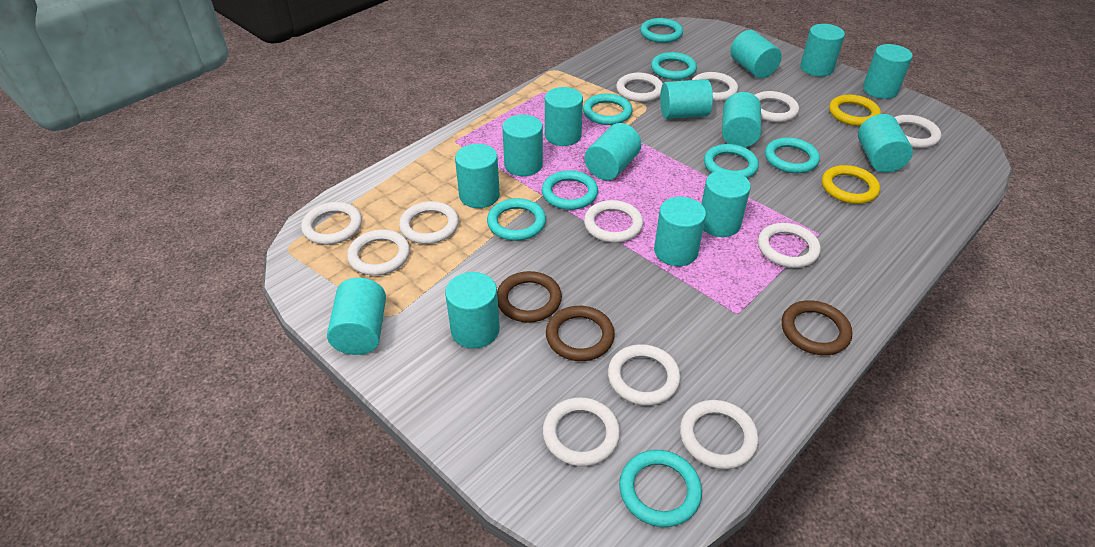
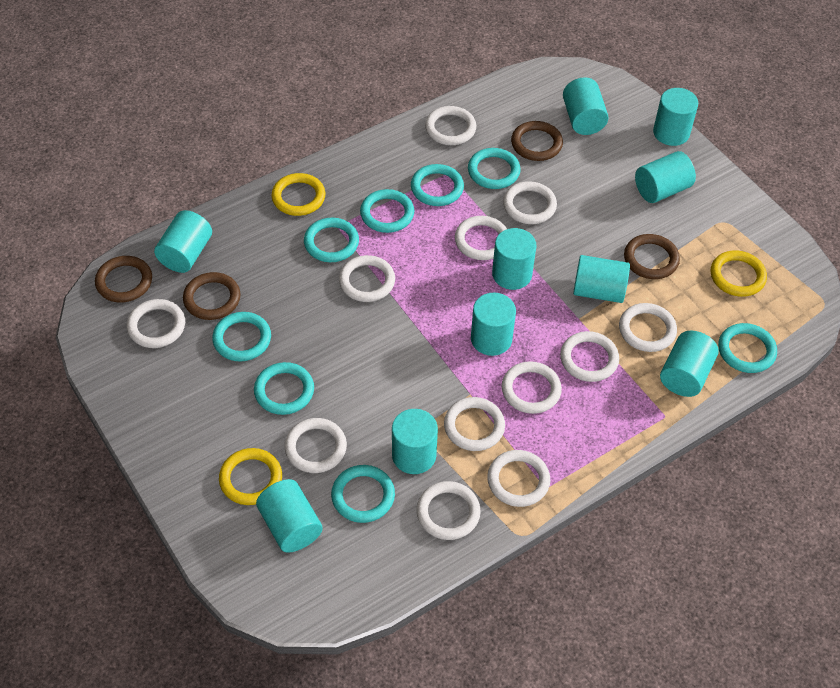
brown ring: [497,271,562,323] [546,306,615,361] [782,300,852,355] = 3 -> [95,256,152,303] [183,272,241,320] [511,121,563,161] [624,234,680,279] = 4
turquoise cylinder: [327,278,386,355] [445,272,500,349] [455,144,500,208] [502,115,543,176] [545,87,583,146] [585,123,641,180] [654,197,706,266] [660,79,713,119] [701,170,751,237] [722,92,761,147] [730,30,782,78] [800,24,845,77] [858,114,913,173] [863,44,913,99] = 14 -> [154,210,212,273] [256,479,323,553] [392,409,438,474] [471,293,516,356] [492,228,536,290] [563,77,608,135] [573,255,630,303] [635,151,696,203] [653,88,698,146] [660,330,719,397] = 10
yellow ring: [822,165,880,204] [829,95,881,126] = 2 -> [219,448,282,505] [271,173,325,216] [711,250,767,297] = 3

